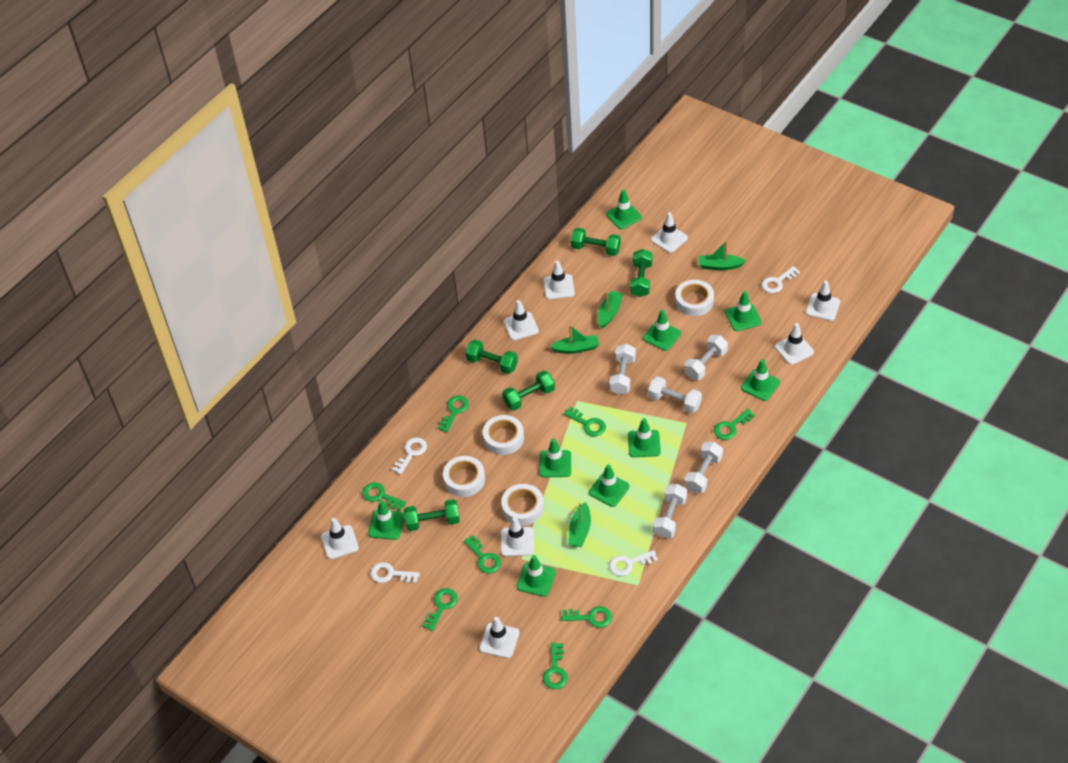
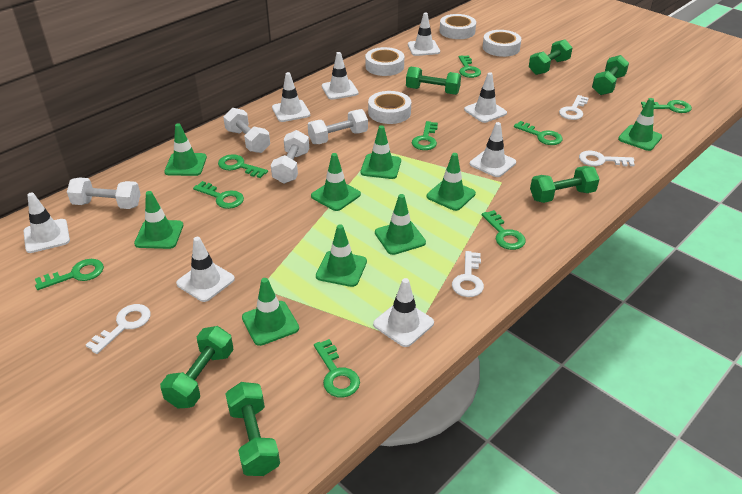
green boat: [550,325,599,354] [568,502,591,547] [598,291,623,328] [699,241,746,270] = 4 -> none = 0
green dumbbell: [404,499,460,531] [465,340,518,374] [502,370,555,411] [571,228,621,256] [630,249,652,297] = 5 -> [160,326,234,409] [226,382,280,476] [406,67,461,95] [529,40,573,75] [530,166,600,203] [592,55,629,95] = 6
green key: [362,482,406,511] [423,588,458,631] [438,396,469,432] [464,535,501,573] [543,643,568,689] [561,606,612,628] [564,407,606,436] [714,409,755,440] = 8 -> [35,259,104,290] [193,181,244,209] [218,154,268,178] [314,339,360,398] [412,121,438,150] [458,55,481,78] [482,210,526,250] [514,121,563,145] [641,100,692,113] = 9
white dumbbell: [609,344,636,395] [648,376,702,413] [653,484,687,538] [684,335,728,380] [685,442,723,493] = 5 -> [67,177,141,209] [223,108,270,153] [271,130,309,184] [308,109,368,144] = 4

